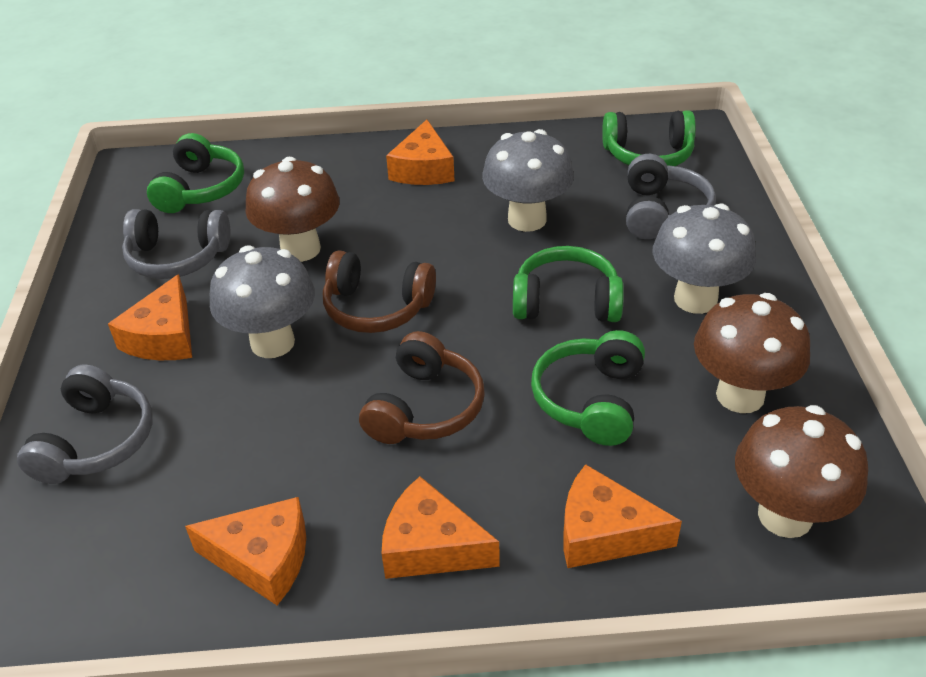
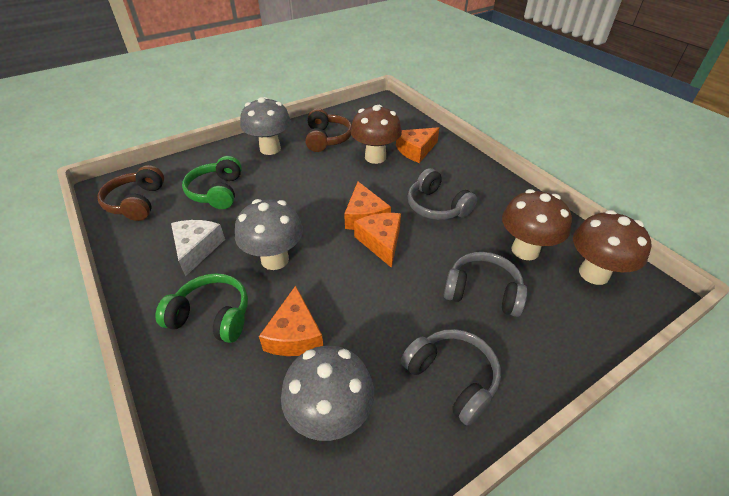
green headphones: [147,133,244,213] [513,246,624,322] [531,330,645,446] [602,110,696,166] = 4 -> [155,273,248,343] [182,156,242,209] = 2
orange cheese: [108,274,192,360] [185,497,306,605] [382,476,500,579] [386,120,455,185] [563,464,682,568] = 5 -> [259,286,323,356] [344,182,391,230] [354,213,401,268] [396,127,439,163] = 4
white cheese: none = 0 -> [171,220,225,276] = 1

